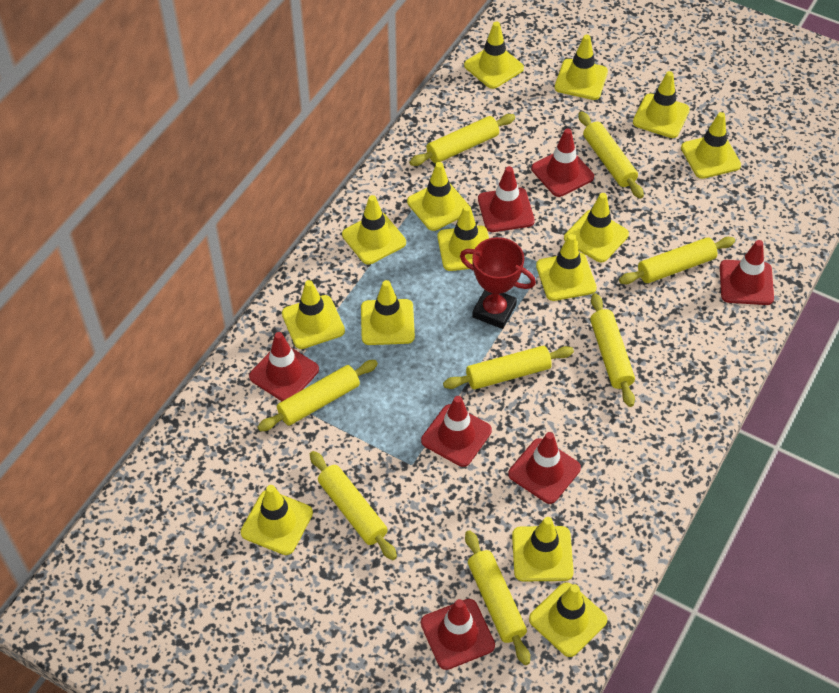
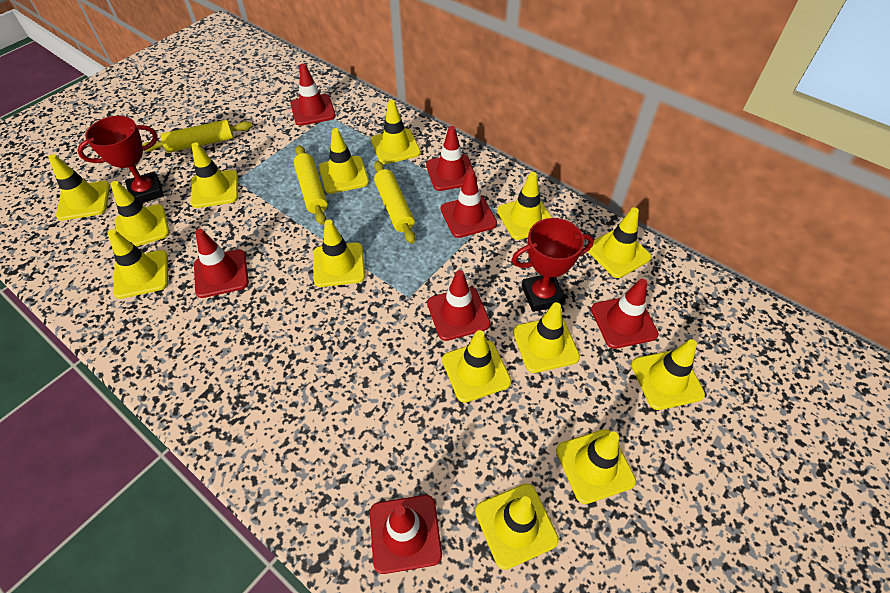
red trophy: [460,237,536,329] = 1 -> [77,116,164,203] [512,218,594,312] = 2
yellow rolling pin: [257,360,378,431] [310,451,397,560] [409,114,515,166] [443,346,574,389] [465,530,530,665] [578,111,644,199] [590,293,635,407] [619,237,735,284] = 8 -> [142,120,253,153] [294,145,328,225] [374,161,416,244] = 3

